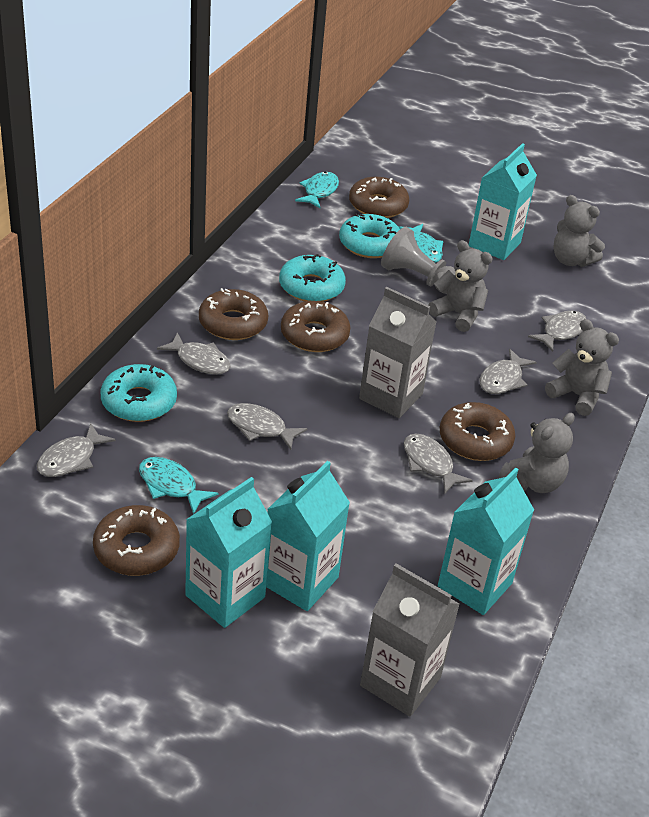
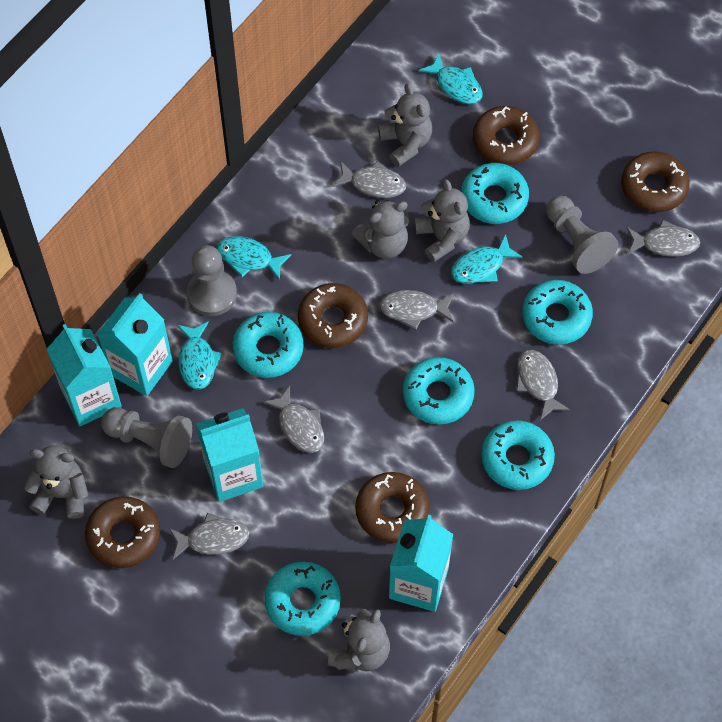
grey carton: [359,287,437,418] [360,563,460,717] = 2 -> none = 0
grey pawn: [381,227,455,294] = 1 -> [101,407,192,468] [187,245,237,316] [546,195,619,274] = 3
grey teddy bear: [428,240,493,332] [499,413,575,493] [545,319,619,416] [553,195,605,267] = 4 -> [24,445,88,519] [328,609,390,671] [352,200,409,259] [378,83,432,167] [414,179,470,262] = 5
turquoise donut: [100,364,177,422] [279,254,346,302] [339,213,400,258] = 3 -> [233,312,304,378] [265,562,341,636] [403,357,475,425] [461,163,529,224] [481,420,555,490] [522,280,593,345] = 6
turquoise fish: [139,457,218,514] [295,172,339,209] [398,224,444,263] = 3 -> [177,321,222,390] [217,236,291,280] [419,53,483,104] [451,234,523,284] = 4

